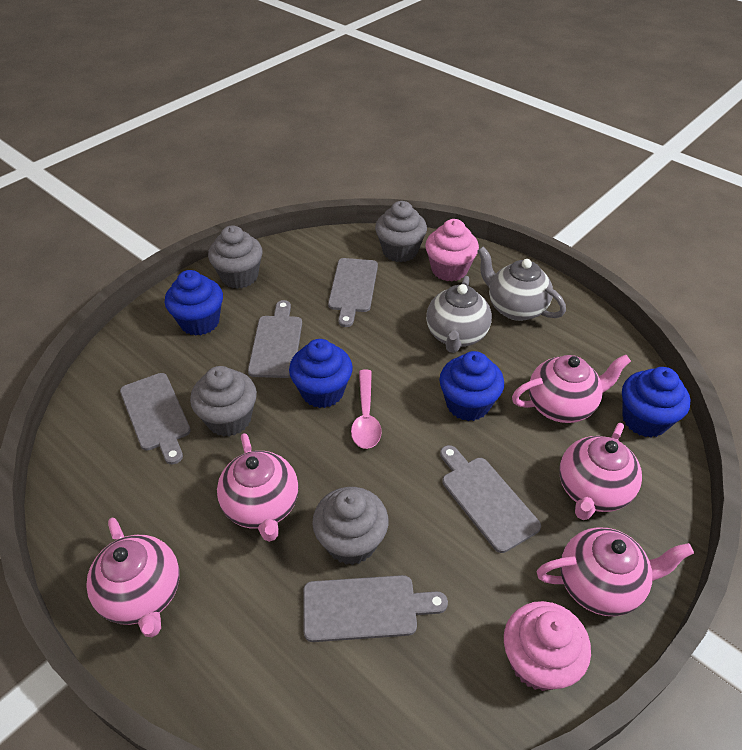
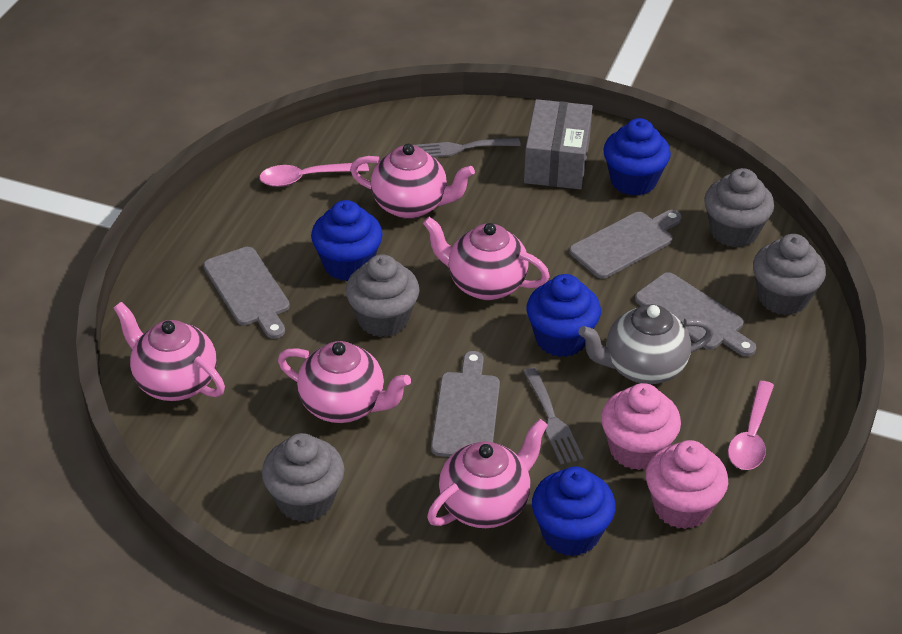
grey box: none = 0 -> [524,99,593,190] = 1
grey cutting board: [120,373,191,464] [248,300,302,378] [303,575,448,642] [328,258,378,327] [440,445,541,553] = 5 -> [203,247,290,339] [431,351,500,457] [569,210,682,279] [635,272,756,356] = 4
grey fork: none = 0 -> [414,138,521,157] [523,367,583,464] = 2
grey teapot: [426,276,492,353] [477,247,566,321] = 2 -> [578,304,714,384] = 1
pink spoon: [351,370,382,449] = 1 -> [259,163,369,187] [728,381,774,470] = 2

